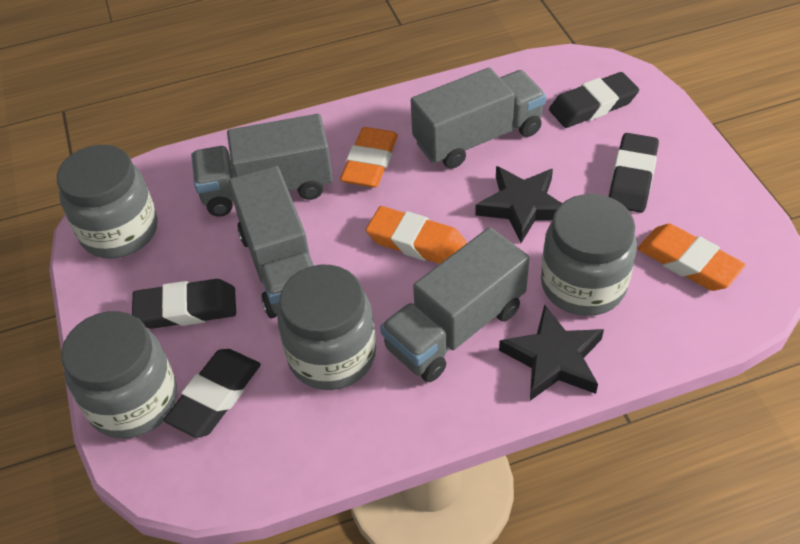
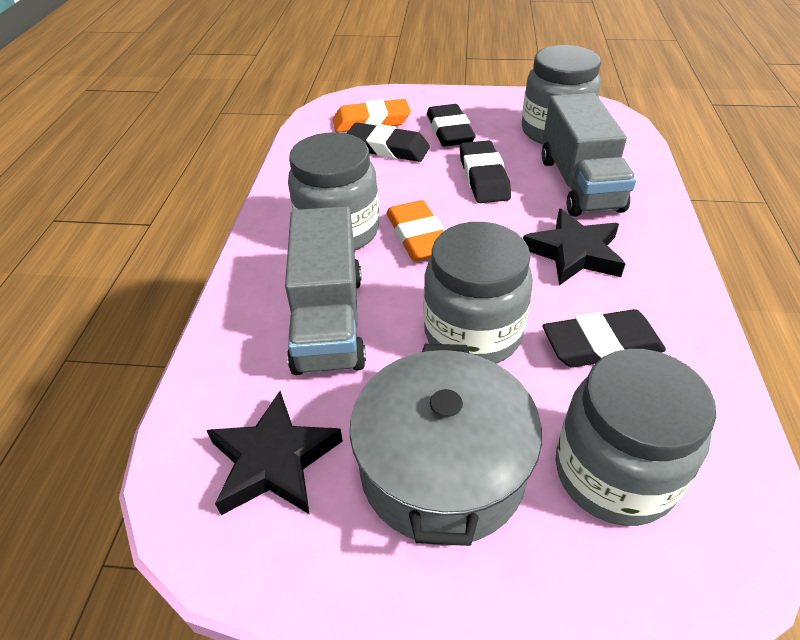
grey pot: none = 0 -> [350,344,542,546] = 1
grey truck: [191,114,333,217] [229,166,314,318] [380,227,529,382] [411,68,546,169] = 4 -> [285,206,366,375] [542,93,636,217] = 2
orange eraser: [340,127,398,188] [366,206,467,264] [637,224,746,291] = 3 -> [333,99,411,133] [386,200,444,262] = 2

